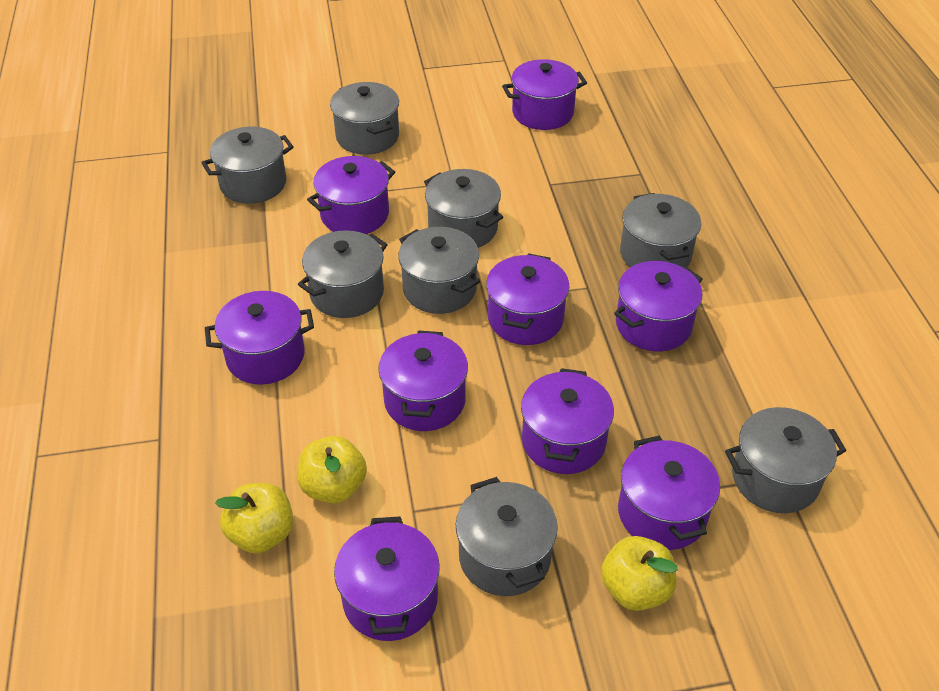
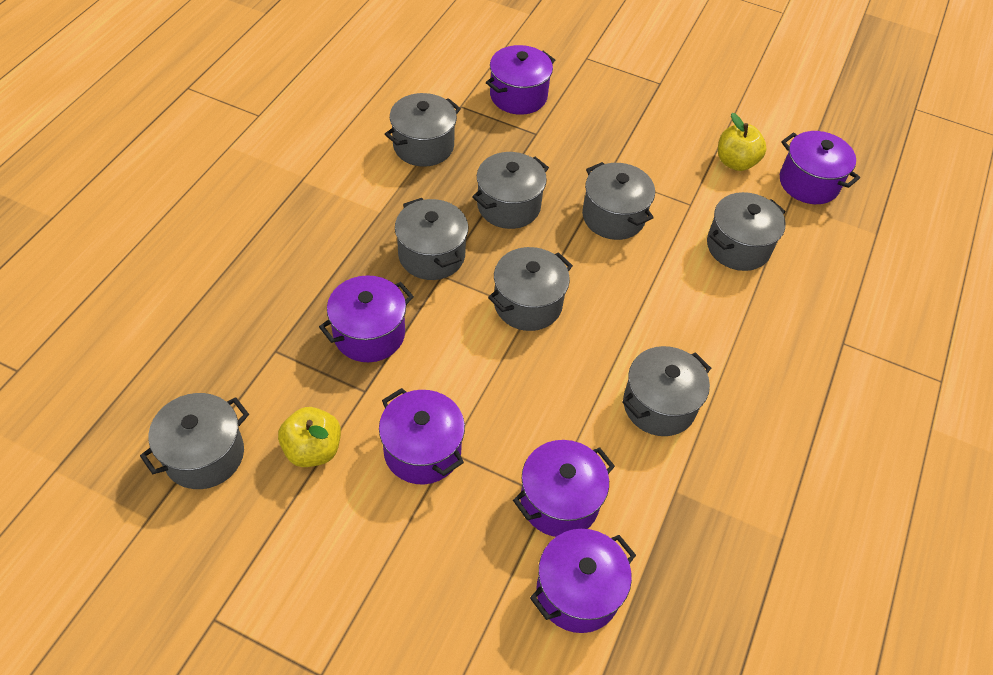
purple pot: [205,291,314,385] [307,156,395,234] [334,517,440,641] [378,330,468,431] [486,253,569,345] [502,59,587,130] [521,368,614,474] [614,261,703,351] [618,436,720,550] = 9 -> [319,275,414,362] [379,388,465,484] [486,45,555,115] [513,440,615,537] [530,529,636,633] [780,131,860,204] = 6
yellow apple: [215,483,293,553] [297,436,367,504] [601,536,678,611] = 3 -> [278,407,341,467] [718,113,766,171] = 2

